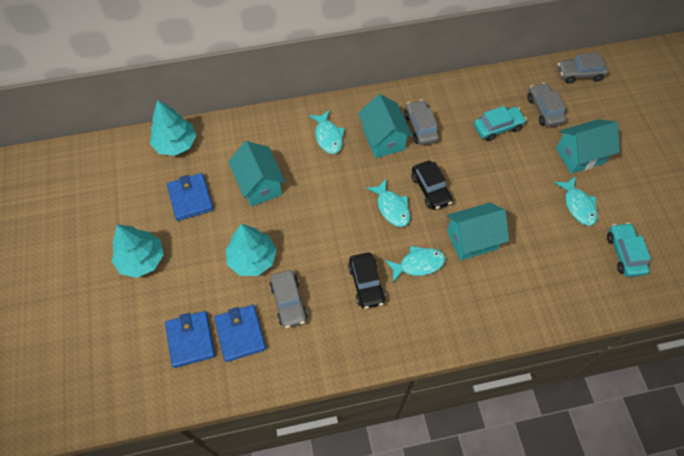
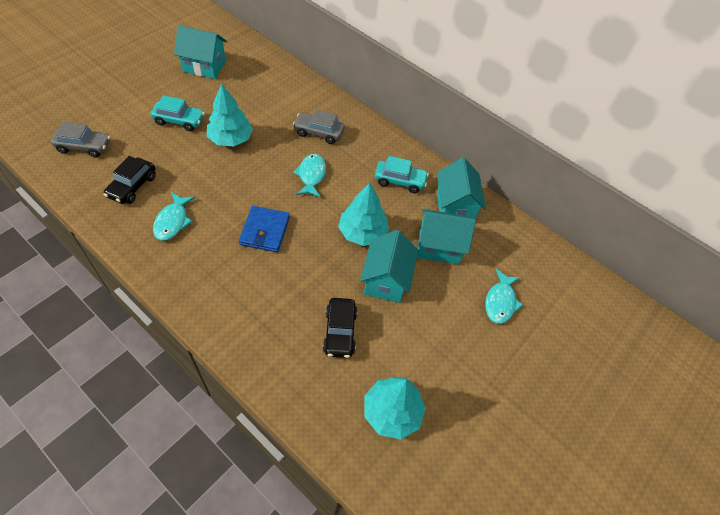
blue wallet: [165,311,215,368] [167,173,214,221] [214,305,266,362] = 3 -> [239,206,290,252] = 1
grey car: [269,270,308,328] [405,100,439,145] [527,83,566,127] [557,53,609,84] = 4 -> [51,122,110,157] [293,109,345,144] = 2
turquoise fish: [309,110,345,154] [366,178,410,227] [385,246,446,282] [554,176,598,226] = 4 -> [153,192,195,241] [293,154,326,198] [485,269,523,324] = 3

